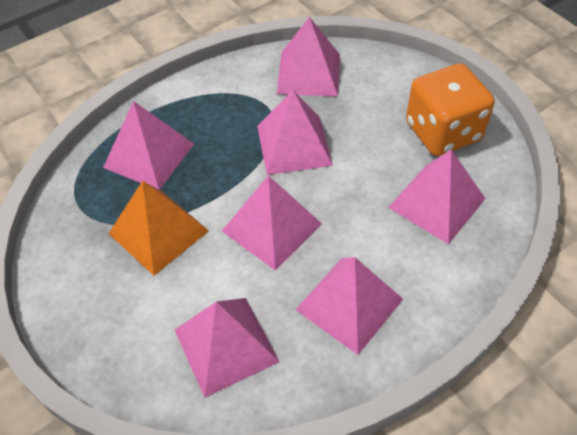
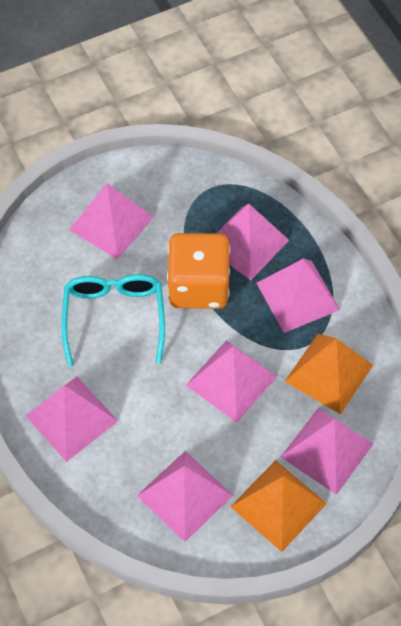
orange pyramid: [108,181,209,276] = 1 -> [230,460,327,552] [284,334,373,414] = 2
turquoise glasses: none = 0 -> [61,274,165,367] = 1

